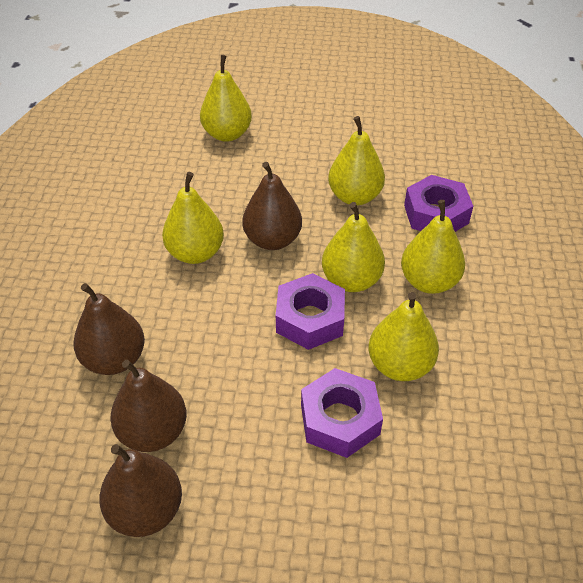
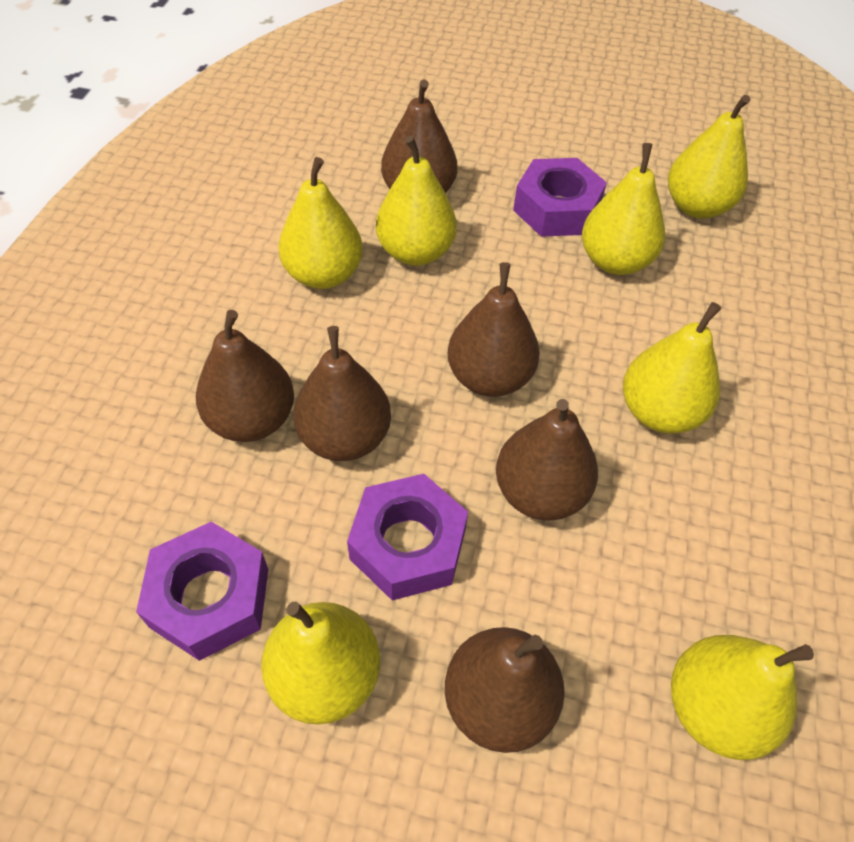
brown pear: [73,283,145,375] [99,444,182,537] [110,360,187,452] [242,162,302,250] = 4 -> [196,310,294,442] [293,326,391,461] [381,79,457,193] [445,627,565,753] [448,262,540,397] [496,399,598,520] = 6
yellow pear: [162,172,224,264] [200,55,252,142] [322,202,385,292] [328,116,385,205] [369,292,439,381] [401,200,465,294] = 6 -> [261,602,380,725] [278,157,363,289] [376,136,457,266] [582,143,665,275] [623,302,721,434] [668,95,750,218] [671,635,814,760] = 7

